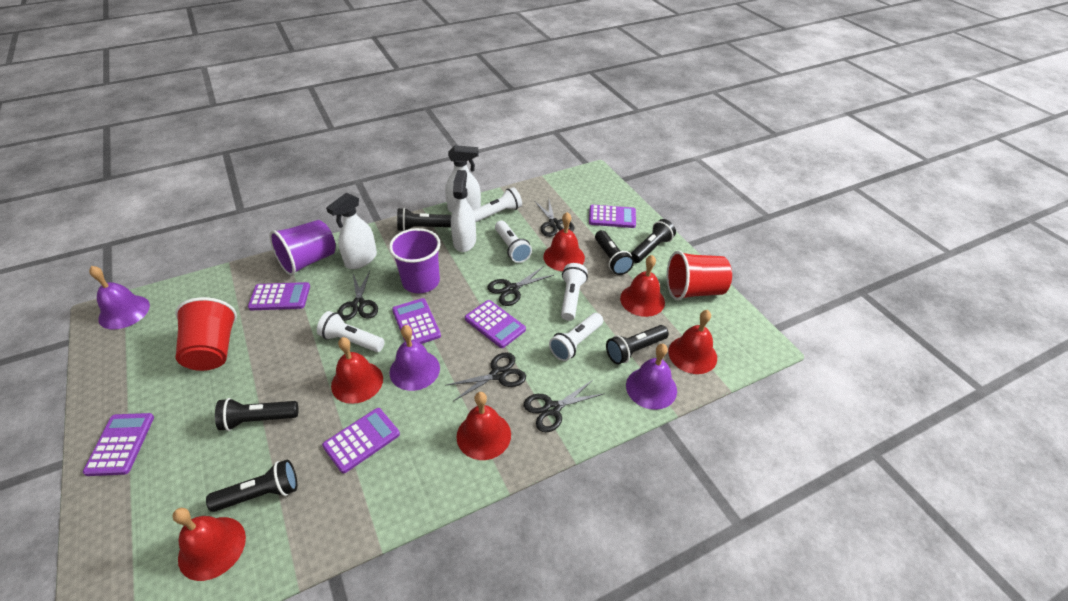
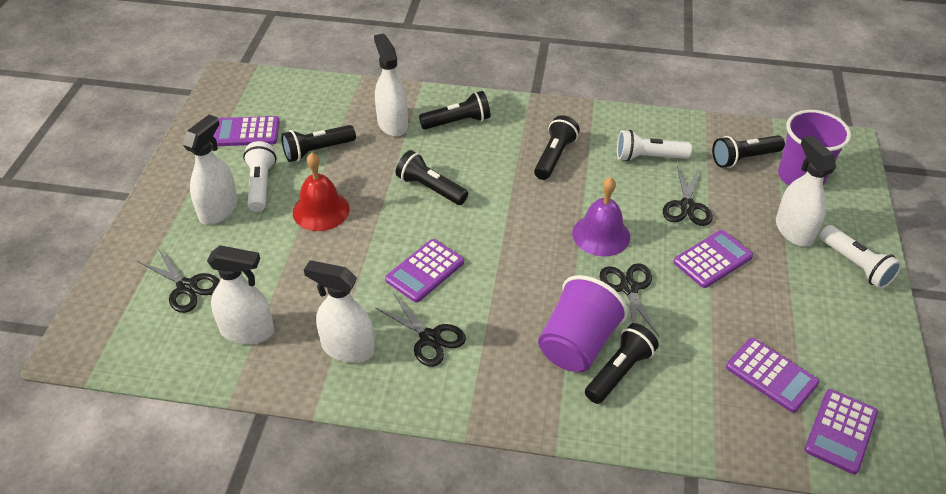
black scissors: [337,271,378,321] [445,352,526,401] [487,266,554,306] [524,379,603,433] [535,200,575,237] = 5 -> [139,248,220,313] [375,294,466,367] [600,263,660,337] [663,165,713,226] = 4
purple bell: [89,266,150,329] [389,325,440,391] [626,344,677,410] = 3 -> [572,177,630,257] = 1
purple calculator: [83,413,154,476] [248,282,310,310] [322,408,400,473] [392,298,441,344] [465,300,526,348] [589,205,636,228] = 6 -> [214,116,280,146] [385,239,464,302] [674,230,753,288] [726,338,819,413] [804,389,878,474] = 5
red bell: [172,508,246,581] [331,337,383,404] [457,392,511,460] [543,212,585,271] [620,255,665,317] [668,310,717,374] = 6 -> [293,152,350,231] = 1
red cup: [175,297,237,371] [667,251,732,301] = 2 -> none = 0
white flashlight: [317,311,385,352] [473,187,522,222] [495,221,532,263] [549,313,603,361] [561,263,588,321] = 5 -> [243,141,277,212] [617,130,692,161] [820,225,902,289] = 3
white spray bottle: [326,193,377,269] [445,145,481,213] [451,170,476,252] = 3 -> [183,115,238,225] [207,245,274,344] [304,260,375,363] [374,33,408,137] [776,135,836,247] = 5

